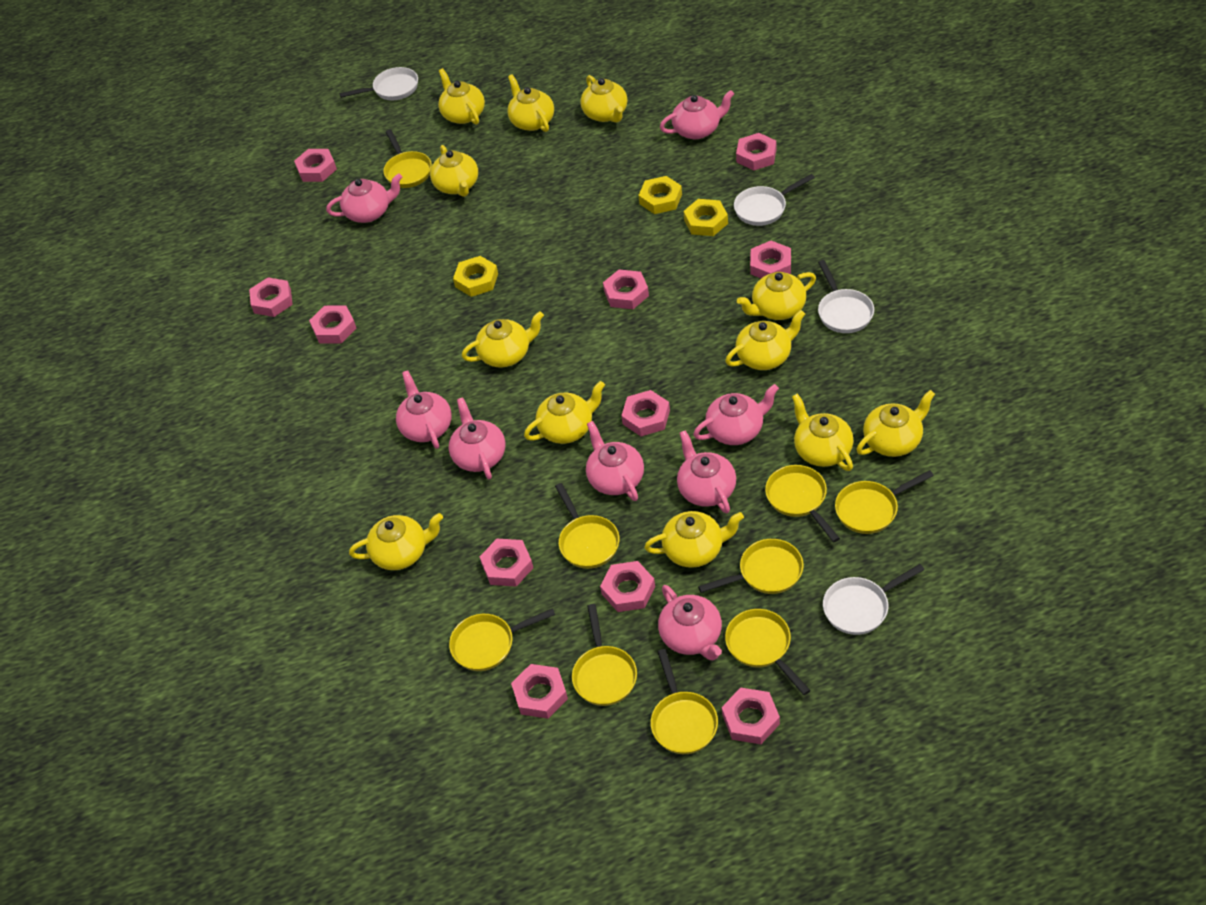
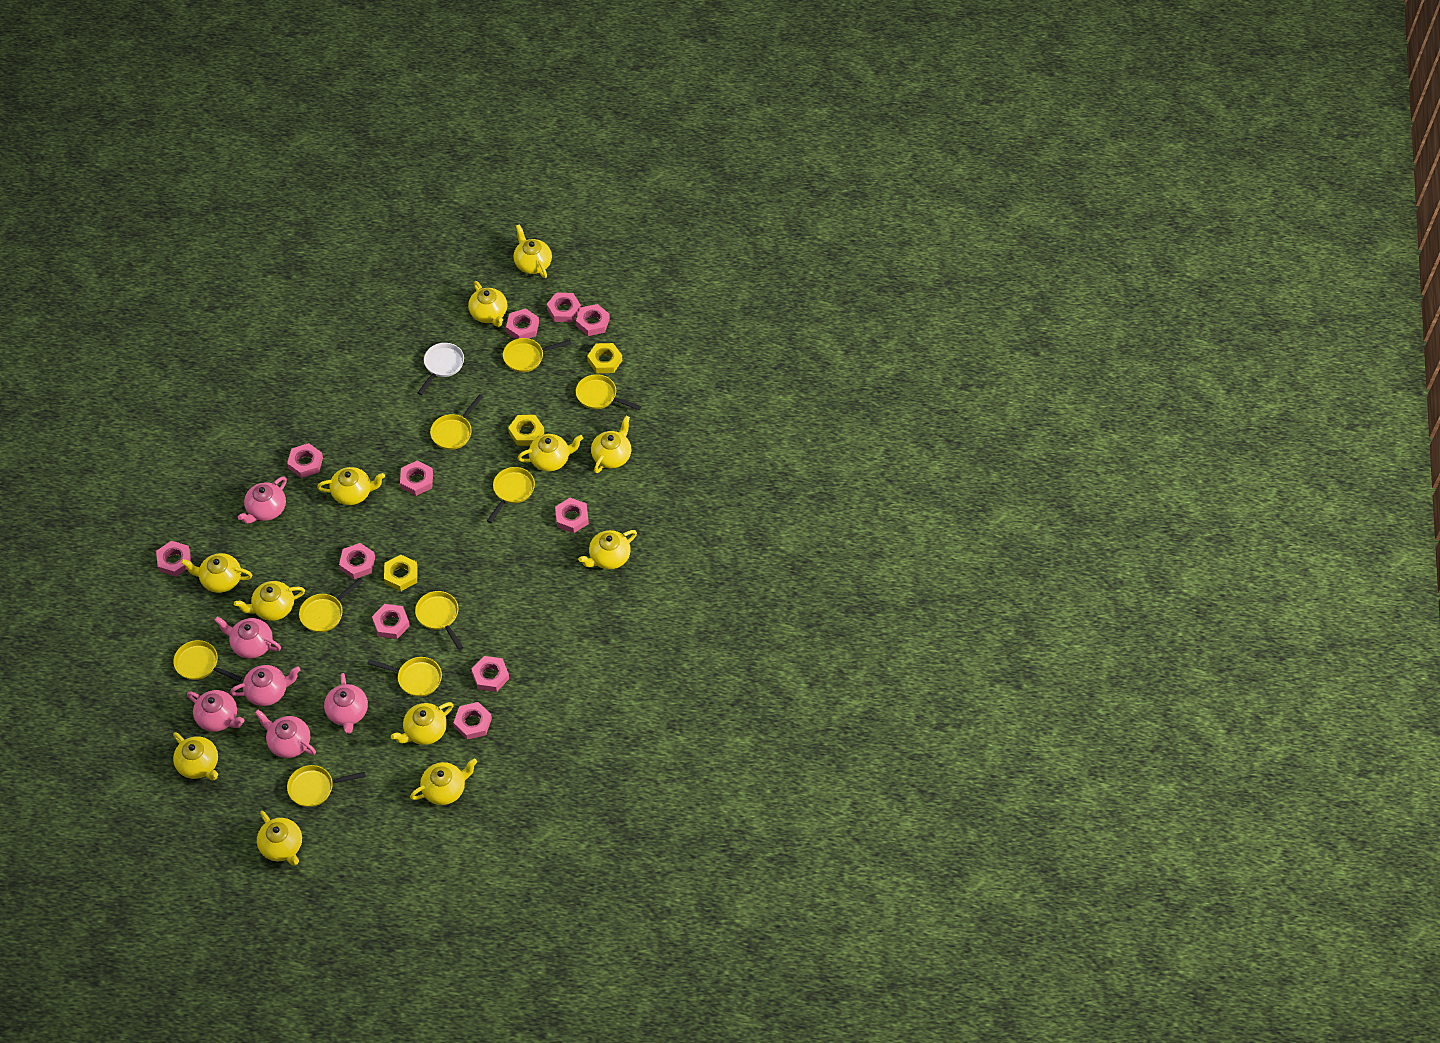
pink teapot: [326,173,402,223] [396,370,452,449] [449,397,505,479] [586,421,644,501] [658,585,722,661] [660,90,734,139] [677,430,736,513] [693,384,779,445] = 8 -> [187,690,244,732] [214,617,281,659] [230,665,300,706] [238,476,287,524] [255,710,316,758] [324,673,368,734] = 6
white pan: [339,67,418,100] [734,174,815,226] [818,260,874,333] [823,564,924,635] = 4 -> [418,343,464,395] = 1

